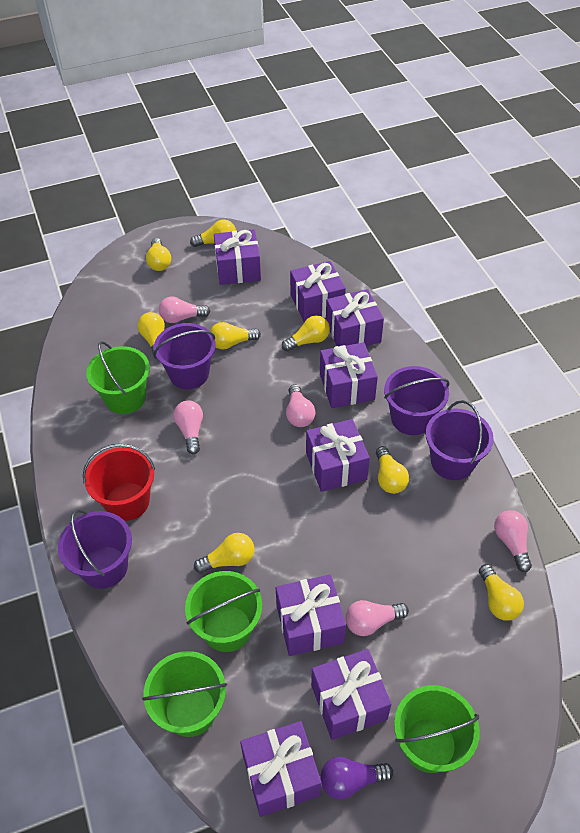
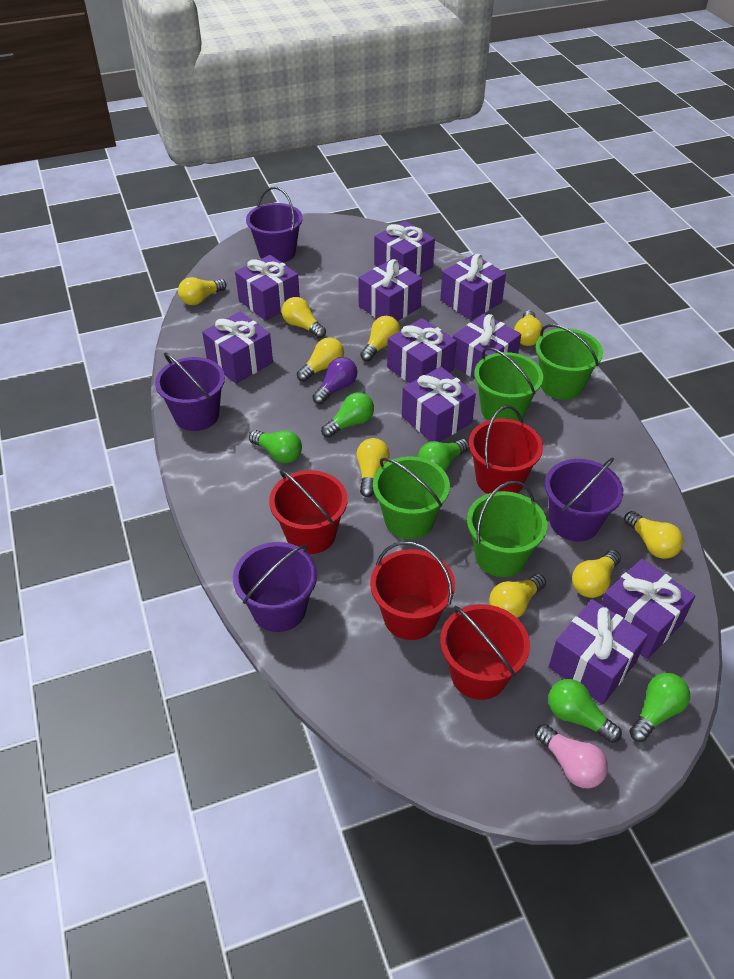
green light bulb: none = 0 -> [249,430,302,463] [321,392,374,438] [418,439,469,471] [548,679,622,743] [629,673,690,742] = 5
pink light bulb: [159,297,210,323] [173,400,203,454] [286,384,315,427] [346,600,409,636] [494,510,532,572] = 5 -> [535,724,608,788] = 1
purple gift: [214,229,261,285] [240,721,322,817] [276,574,346,656] [290,261,346,322] [306,419,370,492] [311,649,391,740] [320,342,378,408] [326,289,384,347] = 8 -> [202,312,273,384] [235,255,300,321] [358,259,422,321] [374,221,435,275] [387,318,457,383] [402,367,476,442] [440,254,506,320] [453,314,521,379] [549,599,648,705] [601,559,695,659] = 10
red bucket: [83,444,155,521] = 1 -> [269,469,347,554] [370,541,455,640] [440,604,530,700] [469,405,543,494] = 4
yellow light bulb: [137,312,165,359] [146,238,171,271] [190,219,236,247] [194,533,254,573] [210,322,261,349] [282,315,330,352] [376,446,409,494] [479,564,524,621] = 8 -> [178,277,227,305] [282,297,326,338] [297,338,344,382] [356,438,390,497] [360,316,400,361] [489,574,546,618] [514,310,543,346] [572,550,621,598] [624,511,683,559] = 9

